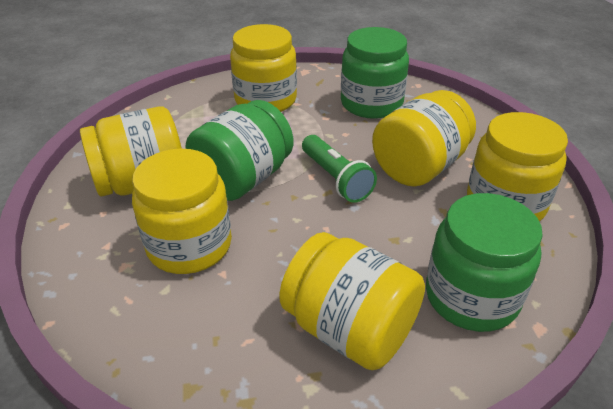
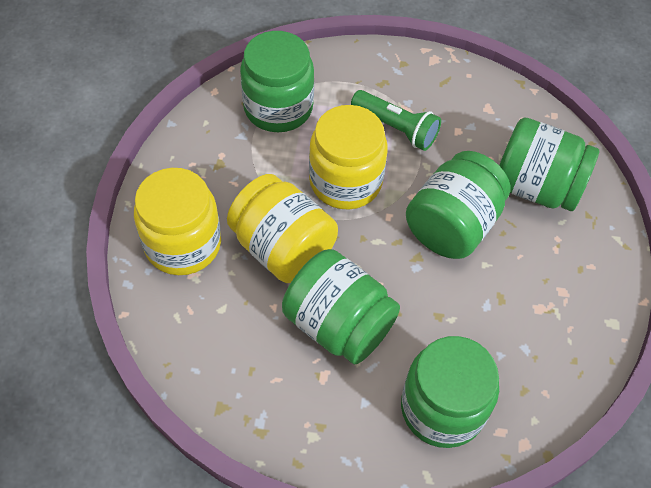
green jar: [186,100,293,201] [341,27,409,119] [426,193,543,332] = 3 -> [240,31,314,132] [282,249,400,364] [401,336,499,448] [406,151,510,259] [499,118,599,211] = 5
yellow jar: [80,106,182,197] [132,149,232,274] [230,24,297,112] [279,232,425,370] [372,90,476,187] [467,112,568,221] = 6 -> [134,168,221,275] [227,174,338,283] [309,105,388,210] = 3

